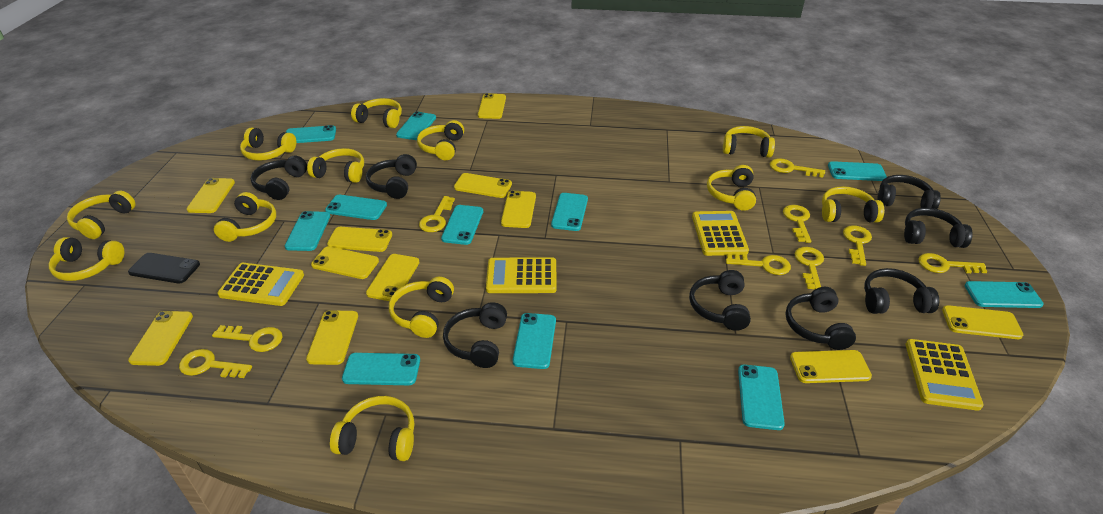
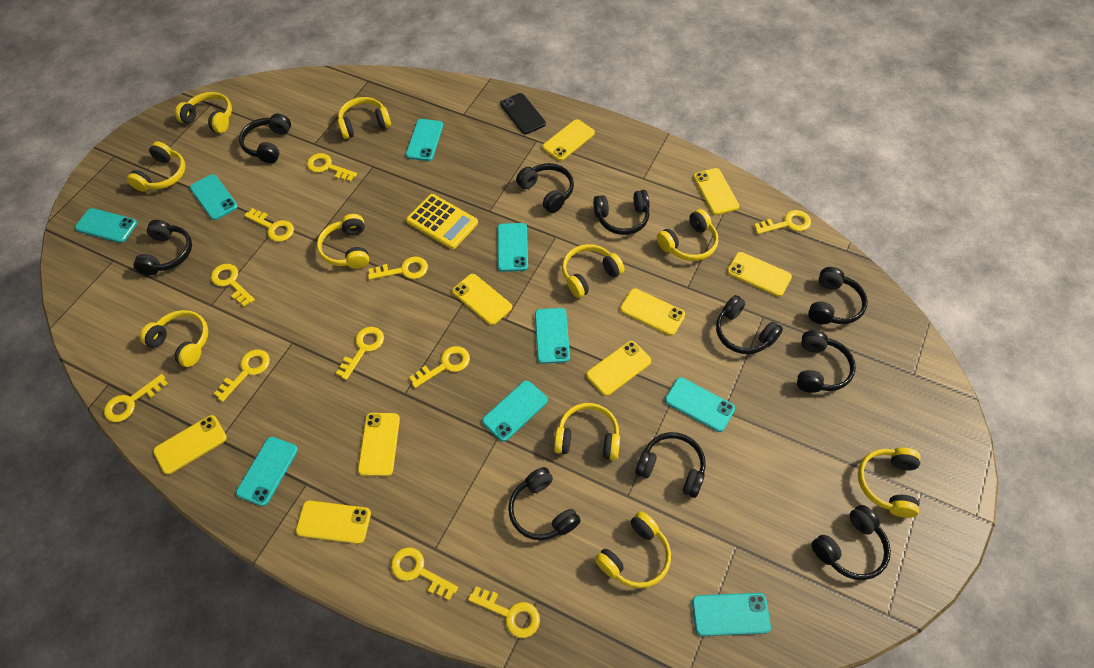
black headphones: [251,156,307,200] [366,154,417,199] [443,302,507,368] [689,270,751,331] [785,287,856,350] [864,268,939,314] [877,175,941,209] [904,208,973,248] = 8 -> [133,220,192,275] [239,114,291,163] [508,467,581,540] [516,163,574,213] [593,190,650,235] [635,432,706,498] [716,295,783,354] [797,330,856,393] [808,267,868,324] [811,505,891,580] = 10
turquoise phone: [285,211,330,251] [286,125,336,143] [325,195,387,220] [342,353,420,385] [396,112,436,140] [441,205,483,245] [513,313,556,369] [551,193,588,231] [738,365,785,430] [828,161,887,181] [964,281,1044,308] = 11 -> [75,208,137,243] [190,174,238,220] [236,437,298,506] [406,119,443,161] [482,380,548,442] [497,223,528,272] [535,308,570,364] [665,377,735,432] [692,593,771,636] = 9
yellow calculator: [217,263,304,306] [486,257,557,293] [692,211,749,256] [906,339,984,411] = 4 -> [406,194,478,249] = 1
yellow headphones: [48,237,124,281] [67,191,136,239] [214,192,276,242] [240,127,296,161] [307,148,364,183] [330,396,414,461] [351,98,402,128] [389,277,454,338] [417,120,464,160] [707,165,756,211] [723,126,775,158] [822,186,884,223] = 12 -> [127,141,186,192] [140,310,208,367] [175,92,232,133] [317,214,369,269] [338,97,391,139] [554,403,620,460] [562,244,624,298] [595,511,671,589] [657,209,718,261] [858,448,920,518] = 10
yellow key: [179,349,252,378] [212,325,283,352] [419,196,455,232] [726,254,791,275] [770,158,825,177] [783,205,811,243] [795,247,824,289] [843,225,872,266] [919,253,987,273] = 9 -> [104,374,168,422] [211,264,255,307] [213,350,270,402] [244,208,294,242] [307,153,357,182] [336,327,384,380] [368,256,428,280] [391,547,458,600] [409,346,470,388] [468,586,540,638] [754,210,811,234] = 11
yellow phone: [128,311,193,366] [187,178,235,213] [306,310,358,365] [311,246,379,279] [327,227,392,252] [366,254,419,301] [454,173,512,198] [478,93,506,119] [501,191,536,228] [790,350,872,383] [942,305,1023,339] = 11 -> [153,415,227,474] [296,501,371,544] [358,413,400,476] [452,274,512,325] [542,119,595,161] [586,341,651,396] [620,288,685,336] [693,168,739,215] [727,252,792,297] = 9

